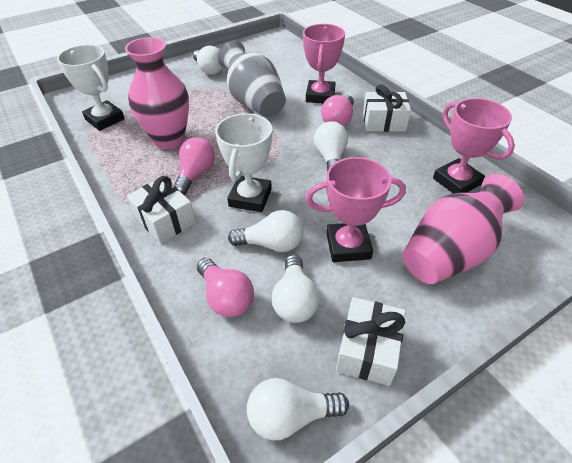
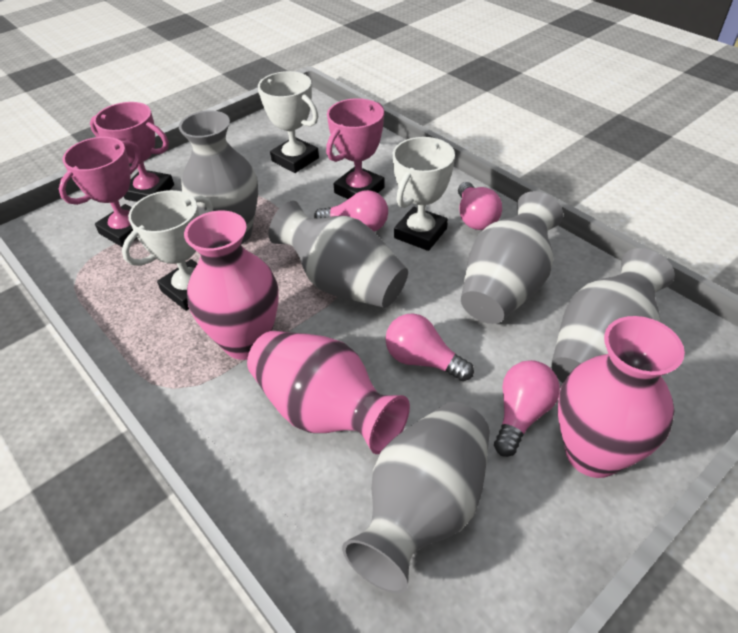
grey vase: [218,41,286,117] = 1 -> [179,110,258,244] [268,200,408,308] [342,402,490,594] [461,191,563,324] [551,248,675,383] = 5
pink light bulb: [174,137,215,195] [197,258,254,317] [321,95,354,126] = 3 -> [314,190,388,232] [385,314,474,381] [458,182,502,230] [494,360,560,457] = 4
pink vase: [125,37,189,149] [402,174,524,284] = 2 -> [184,210,279,360] [247,331,410,454] [558,316,685,478] = 3
white gift: [127,176,196,244] [336,297,406,386] [363,84,411,132] = 3 -> none = 0
white light bulb: [193,46,223,75] [228,210,303,252] [247,378,349,440] [272,255,320,323] [314,121,348,171] = 5 -> none = 0
white trophy: [57,45,125,131] [215,113,272,212] = 2 -> [122,190,213,311] [258,71,319,173] [393,137,455,251] = 3

